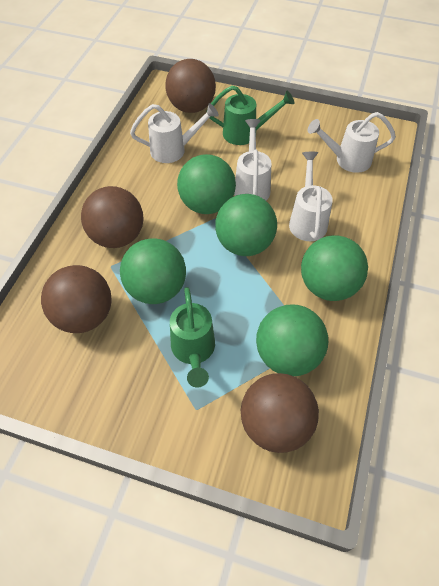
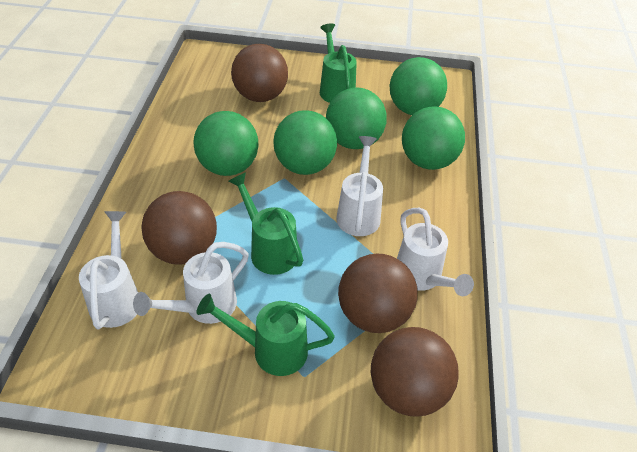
green watering can: [170,287,215,387] [209,86,294,145] = 2 -> [197,294,335,376] [229,172,303,275] [320,24,357,103] = 3

